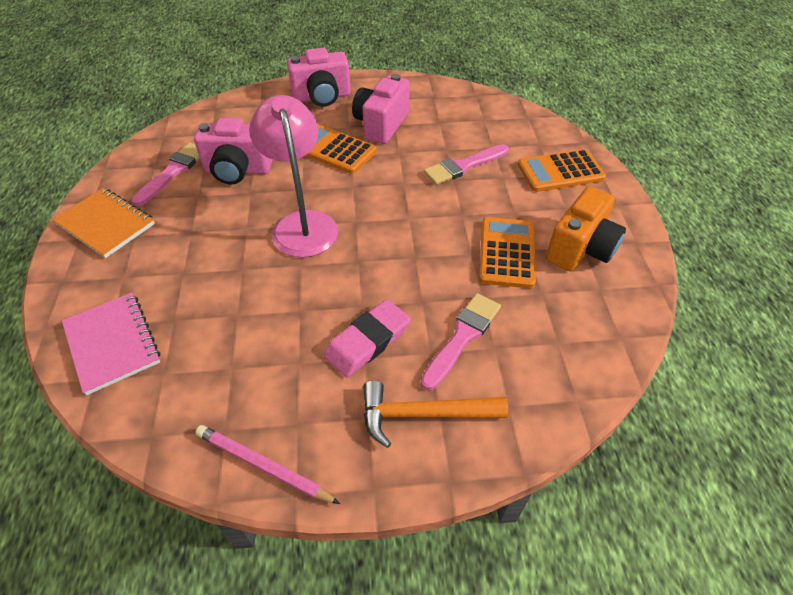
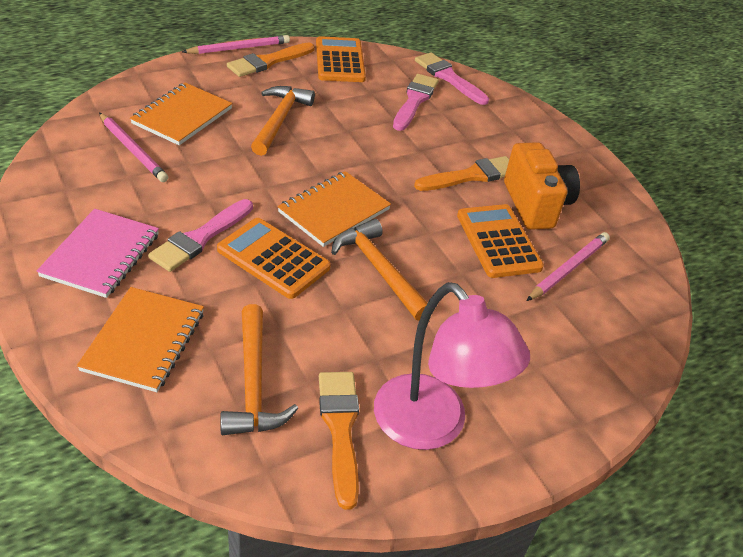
orange brush: none = 0 -> [227,42,314,77] [319,372,359,510] [414,156,509,191] = 3
orange hammer: [363,380,508,448] = 1 -> [220,304,298,435] [251,86,315,156] [331,219,428,321] = 3
orange notebook: [52,188,155,258] = 1 -> [77,287,204,392] [130,83,232,145] [277,171,391,247] = 3
pink camera: [194,118,273,184] [287,48,351,107] [352,74,410,144] = 3 -> none = 0
pink eraser: [324,299,411,378] = 1 -> none = 0
pink pencil: [195,425,340,504] = 1 -> [99,112,168,182] [182,35,290,54] [527,232,610,301] = 3

